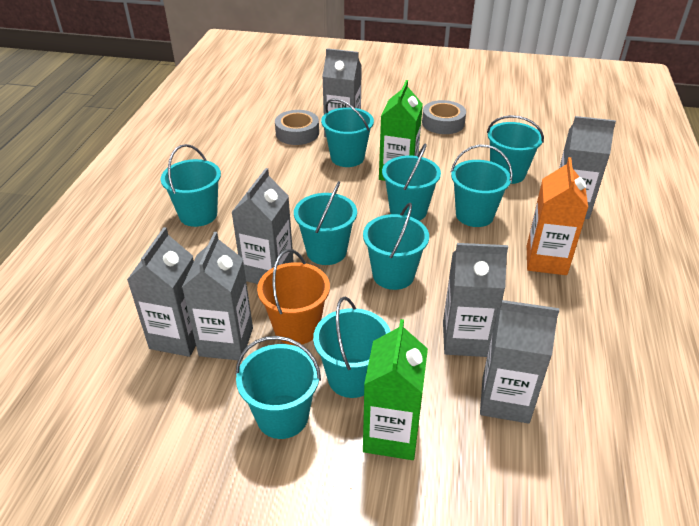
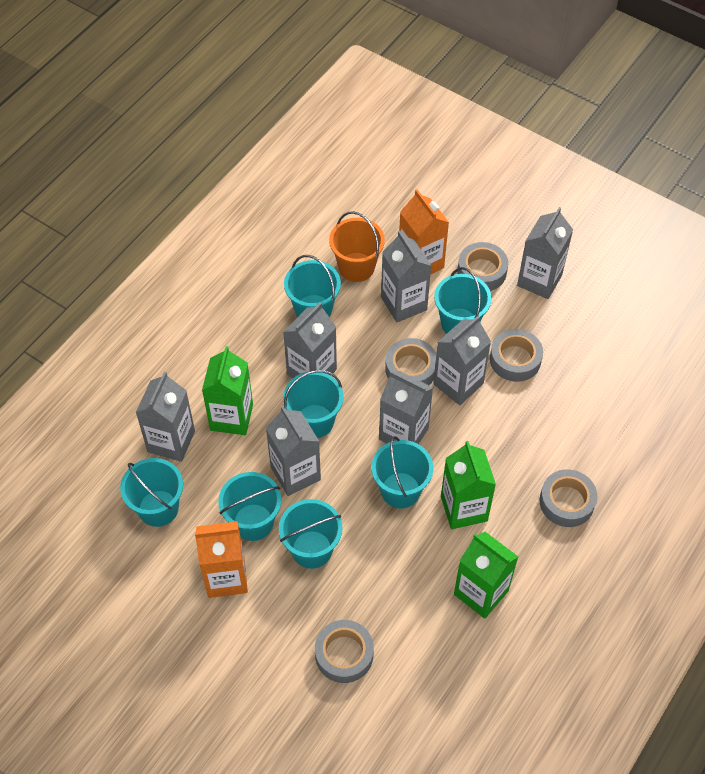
green carton: [363,319,428,460] [379,80,423,181] = 2 -> [202,346,253,435] [441,441,496,529] [454,532,518,619] = 3
grey tape: [275,110,319,145] [422,100,466,134] = 2 -> [315,620,374,683] [385,338,436,385] [458,242,508,291] [490,329,543,382] [540,469,597,527] = 5
orange carton: [527,157,588,275] = 1 -> [195,521,248,598] [399,189,449,274] = 2
turquoise bucket: [161,144,221,227] [235,336,321,439] [294,181,357,265] [313,297,391,398] [321,98,374,167] [363,203,429,290] [382,143,441,221] [451,145,513,227] [487,115,544,184] = 9 -> [120,458,183,527] [218,472,282,541] [279,499,342,569] [283,370,343,438] [284,255,341,317] [371,436,433,508] [434,267,492,334] = 7

